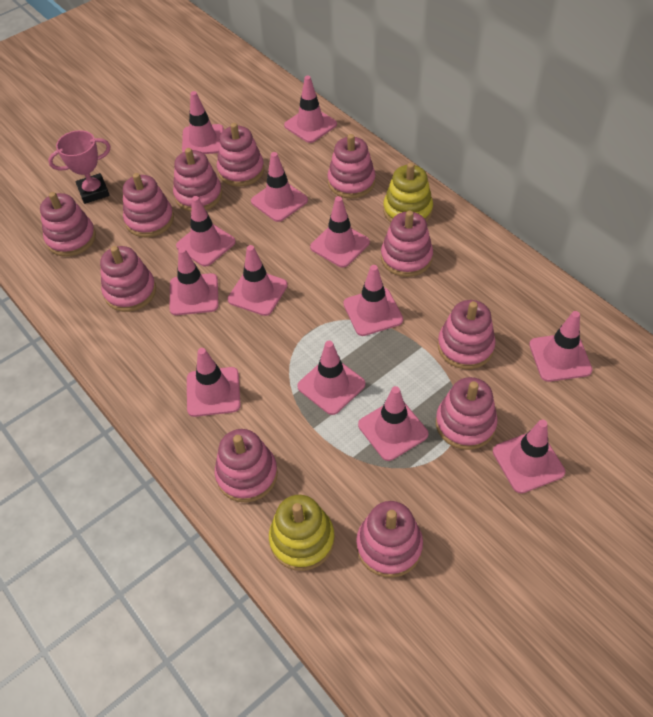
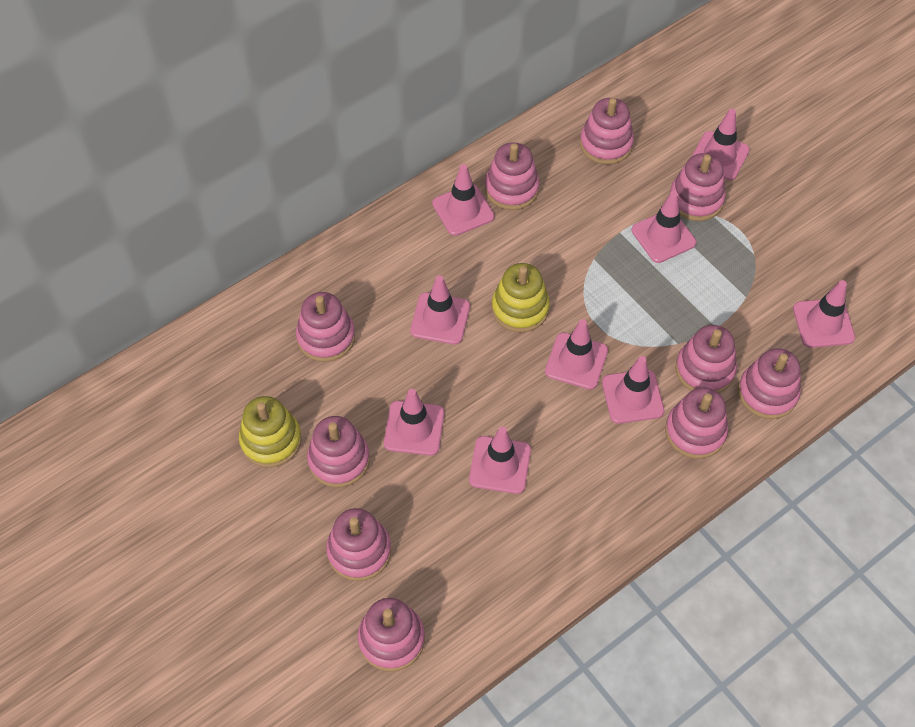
pink stacking toy: [40,192,96,257] [100,246,156,312] [123,173,174,238] [173,148,222,212] [215,429,278,502] [217,123,264,187] [327,134,376,199] [356,501,423,578] [381,210,433,277] [436,377,497,450] [438,300,496,369] = 11 -> [296,292,355,362] [307,416,370,488] [326,508,391,581] [357,598,425,671] [485,142,540,210] [580,98,634,165] [665,387,728,459] [669,153,726,221] [675,325,737,393] [738,348,801,419] = 10
pink traffic cone: [169,248,218,315] [176,196,236,267] [182,91,224,154] [187,348,241,417] [228,245,288,316] [251,152,308,222] [284,76,337,143] [297,341,365,415] [310,196,370,268] [343,265,403,336] [358,386,428,461] [493,420,565,493] [529,311,592,382] = 13 -> [384,389,444,456] [410,276,470,345] [432,164,495,236] [469,427,531,494] [545,319,608,390] [602,356,665,424] [632,191,696,263] [692,109,750,180] [793,280,855,348] = 9
pink trophy: [48,130,111,204] = 1 -> none = 0

